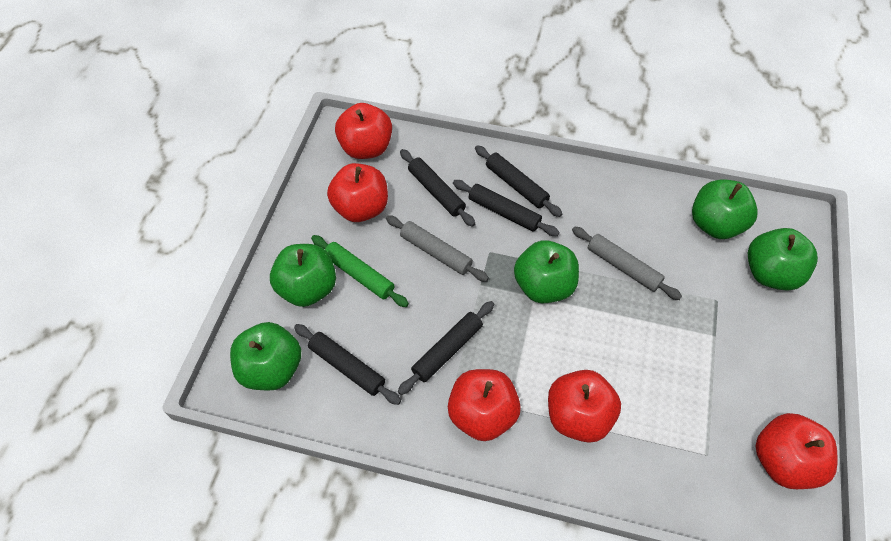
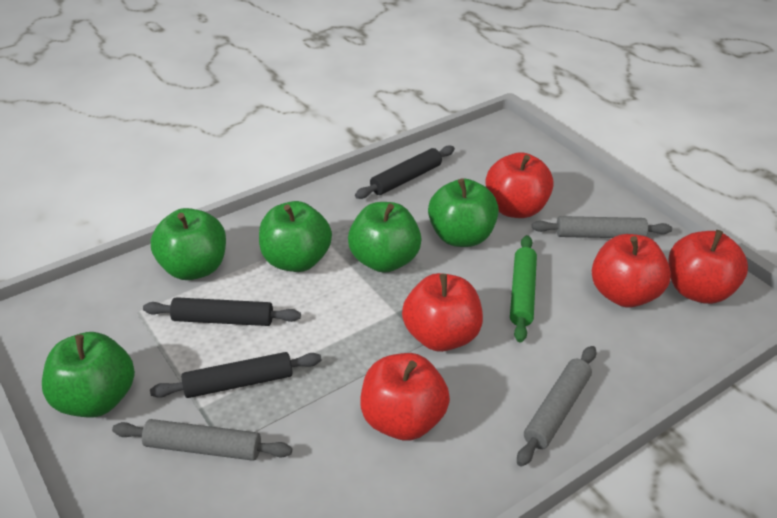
black rolling pin: [294,324,401,405] [398,301,494,395] [400,149,475,227] [453,180,560,236] [475,145,562,217] = 5 -> [143,297,301,326] [150,352,322,398] [355,145,455,199] = 3
grey rolling pin: [386,215,489,282] [572,227,682,300] = 2 -> [112,419,292,461] [517,346,596,467] [532,216,672,238] = 3

